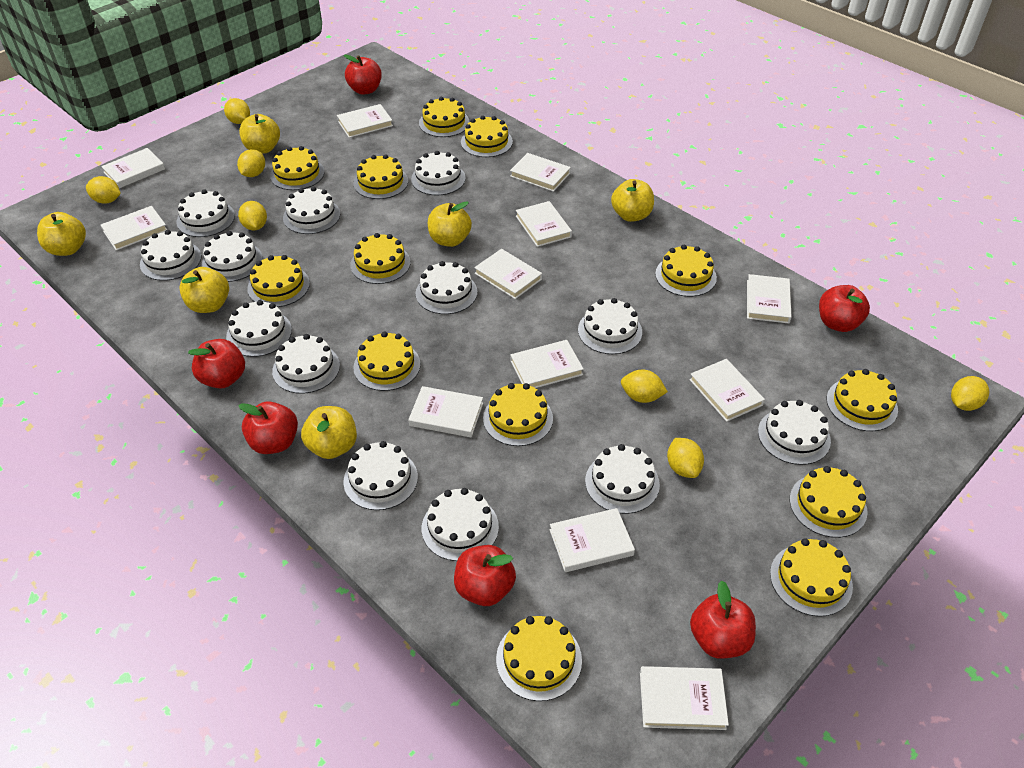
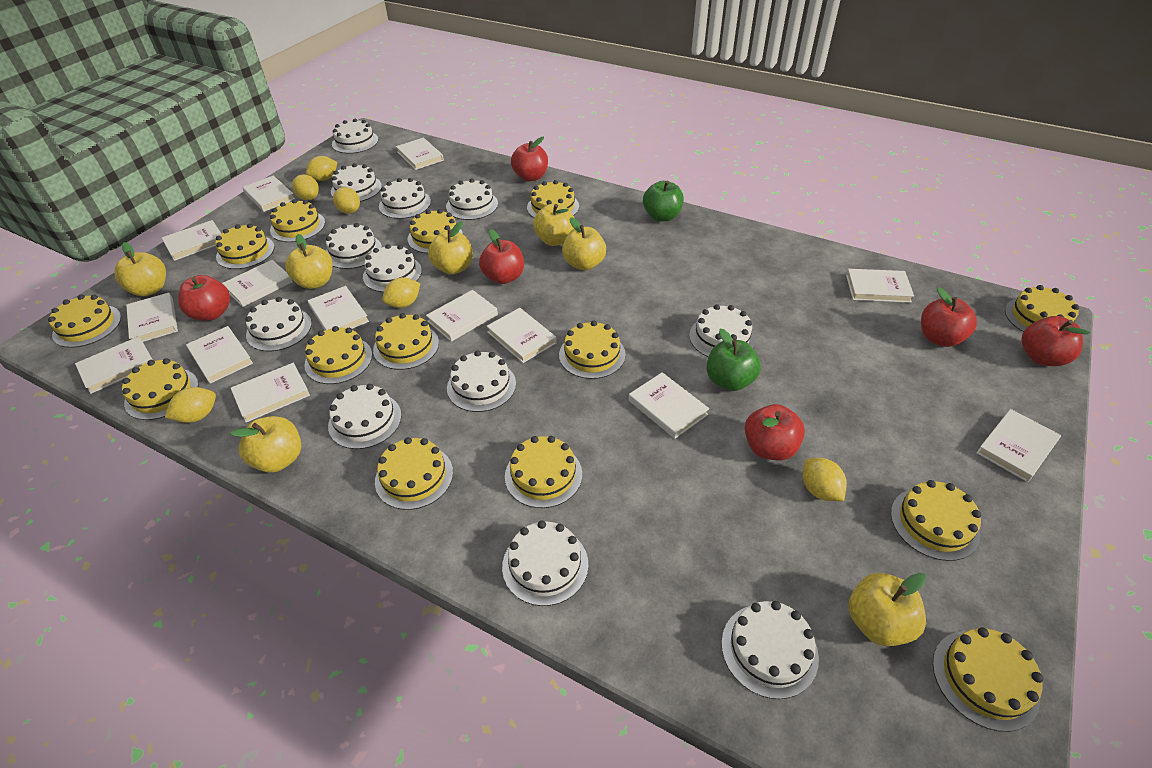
green apple: none = 0 -> [643,181,684,221] [707,329,761,391] = 2
white book: [101,148,165,188] [101,206,167,251] [337,104,393,138] [408,386,483,437] [474,249,542,299] [510,153,571,192] [510,340,584,388] [516,201,572,247] [550,508,635,572] [640,666,729,730] [689,359,765,422] [747,274,792,324] = 12 -> [75,336,153,394] [126,293,178,342] [162,220,222,261] [186,326,253,384] [222,260,293,307] [231,363,310,422] [242,176,295,212] [308,286,369,330] [396,138,444,170] [426,290,498,342] [487,308,557,363] [629,372,709,439] [846,269,914,303] [976,409,1061,482] = 14
white cake: [140,230,201,281] [177,189,235,237] [202,231,263,282] [226,300,292,357] [272,334,340,394] [283,187,340,234] [343,441,418,510] [411,151,466,196] [416,261,477,314] [422,488,499,561] [578,298,642,354] [585,444,660,514] [758,400,831,465] = 13 -> [245,297,312,351] [326,223,382,269] [328,384,402,449] [331,163,382,202] [332,119,378,154] [363,244,422,292] [379,178,431,219] [446,178,498,220] [447,350,516,412] [502,520,588,606] [689,304,755,357] [722,601,819,699] = 12
yellow apple: [37,212,86,256] [179,267,229,313] [239,114,280,154] [301,406,357,459] [428,201,472,247] [611,179,654,222] = 6 -> [114,242,166,296] [230,416,301,473] [285,234,333,289] [428,221,473,275] [533,204,574,246] [562,217,606,270] [848,573,926,646] = 7
yellow cake: [247,255,310,307] [270,146,325,190] [350,233,411,284] [353,332,420,391] [354,154,408,199] [419,97,470,137] [461,115,513,157] [483,383,553,446] [496,616,582,701] [655,245,717,297] [770,538,853,617] [790,466,868,538] [827,369,898,431] = 13 -> [48,295,121,348] [122,358,199,420] [215,224,275,269] [270,199,325,242] [304,326,372,384] [373,313,439,370] [375,437,453,510] [408,209,463,254] [505,436,582,508] [527,180,579,218] [559,321,625,379] [891,480,981,561] [933,627,1043,732] [1005,285,1079,332] = 14
yellow lemon: [86,176,121,204] [224,98,250,124] [237,149,265,177] [238,201,267,230] [621,370,668,403] [667,438,704,478] [951,376,989,411] = 7 -> [165,387,216,423] [292,174,319,200] [306,156,338,181] [333,187,360,214] [382,277,420,308] [803,458,847,501] = 6

